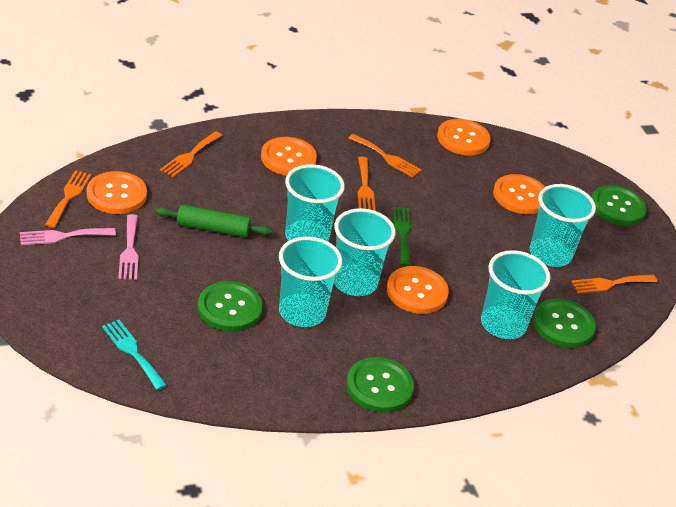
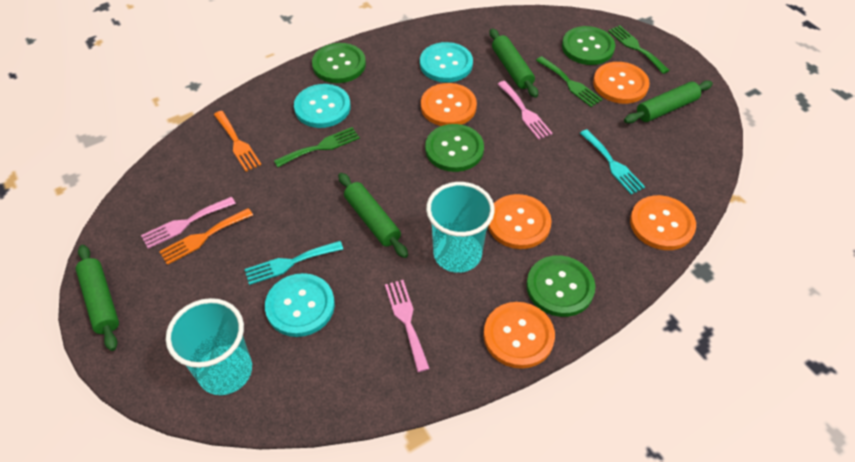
green fork: [393,207,411,266] = 1 -> [274,127,360,167] [536,56,602,107] [608,25,670,74] = 3
green rolling pin: [155,205,273,238] = 1 -> [76,245,119,351] [338,173,408,258] [489,28,538,98] [624,81,713,124] = 4
orange fork: [45,170,91,228] [160,131,222,177] [349,134,421,178] [357,156,376,211] [571,275,657,294] = 5 -> [159,208,253,265] [214,111,261,172] = 2
pink fork: [20,228,116,245] [118,214,139,280] = 2 -> [141,197,236,249] [385,280,430,372] [498,81,553,140] = 3
turquoise button: none = 0 -> [265,273,335,337] [294,84,351,128] [420,42,473,83] = 3
turquoise cup: [279,236,342,327] [285,164,345,241] [334,208,396,296] [481,250,551,339] [530,184,596,267] = 5 -> [166,298,252,395] [426,182,495,273] = 2
turquoise fork: [102,320,167,390] = 1 -> [244,241,343,285] [580,129,645,194] = 2

